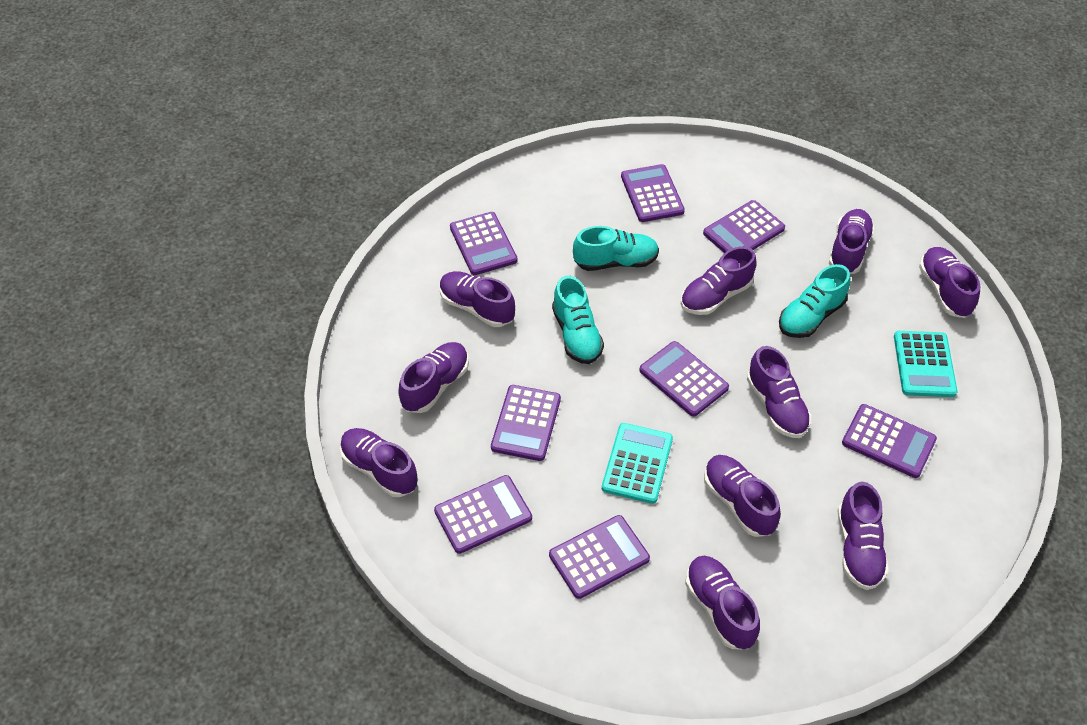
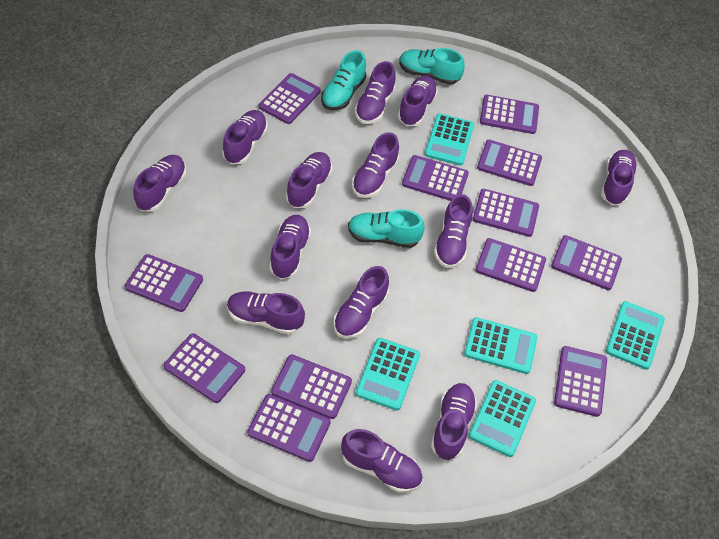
purple calculator: [434,475,532,554] [450,212,517,275] [491,385,561,461] [549,515,650,599] [621,164,685,222] [639,341,729,417] [703,200,785,253] [842,404,937,478] = 8 -> [125,254,203,312] [164,333,245,403] [247,394,331,462] [259,73,321,124] [271,354,352,419] [402,155,469,201] [473,189,539,237] [476,238,546,292] [477,140,542,186] [480,95,539,134] [551,235,622,290] [554,346,607,417] = 12
purple shoe: [340,428,418,497] [398,342,469,413] [440,271,515,327] [681,246,757,315] [685,556,760,649] [704,455,781,537] [747,346,811,438] [829,209,874,274] [837,482,889,590] [919,247,980,318] = 10 -> [133,155,186,211] [222,110,268,164] [227,292,305,335] [269,215,311,279] [286,152,332,208] [333,266,389,339] [341,429,423,493] [352,132,399,198] [355,61,396,124] [398,75,438,126] [431,383,477,460] [434,194,473,268] [601,150,637,205] = 13
turquoise calculator: [602,423,673,504] [894,331,957,397] = 2 -> [356,338,420,410] [425,113,474,166] [464,317,537,374] [469,380,536,457] [606,301,665,370] = 5

